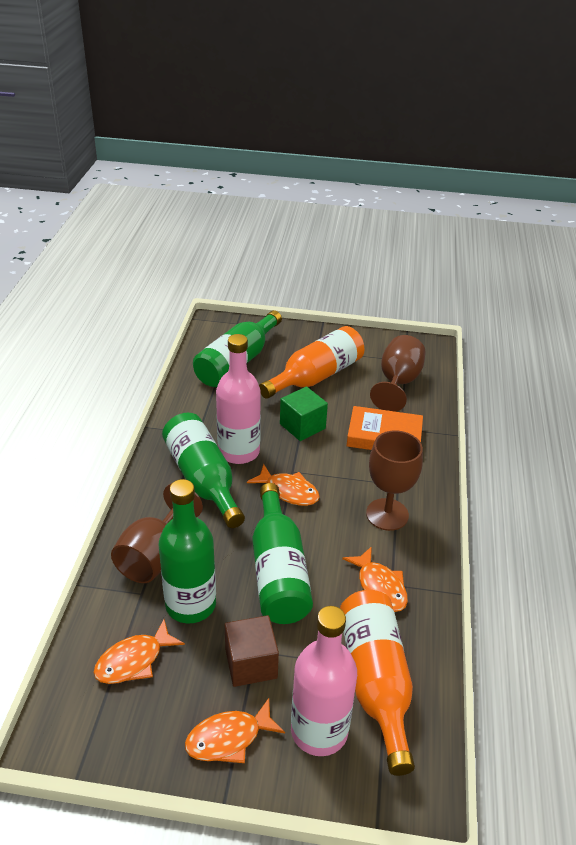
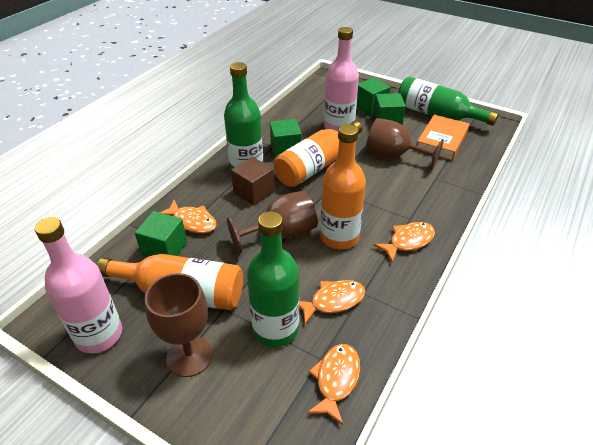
green bottle: [159,479,216,624] [162,413,245,528] [193,310,282,387] [252,483,313,624] = 4 -> [224,62,263,170] [247,211,299,347] [398,76,499,126] = 3
green cube: [280,386,328,441] = 1 -> [135,211,187,257] [270,119,302,157] [356,78,391,115] [373,93,406,125] = 4
orange bottle: [259,326,364,399] [340,590,415,776] = 2 -> [97,254,243,310] [274,121,362,187] [320,124,366,250] = 3

